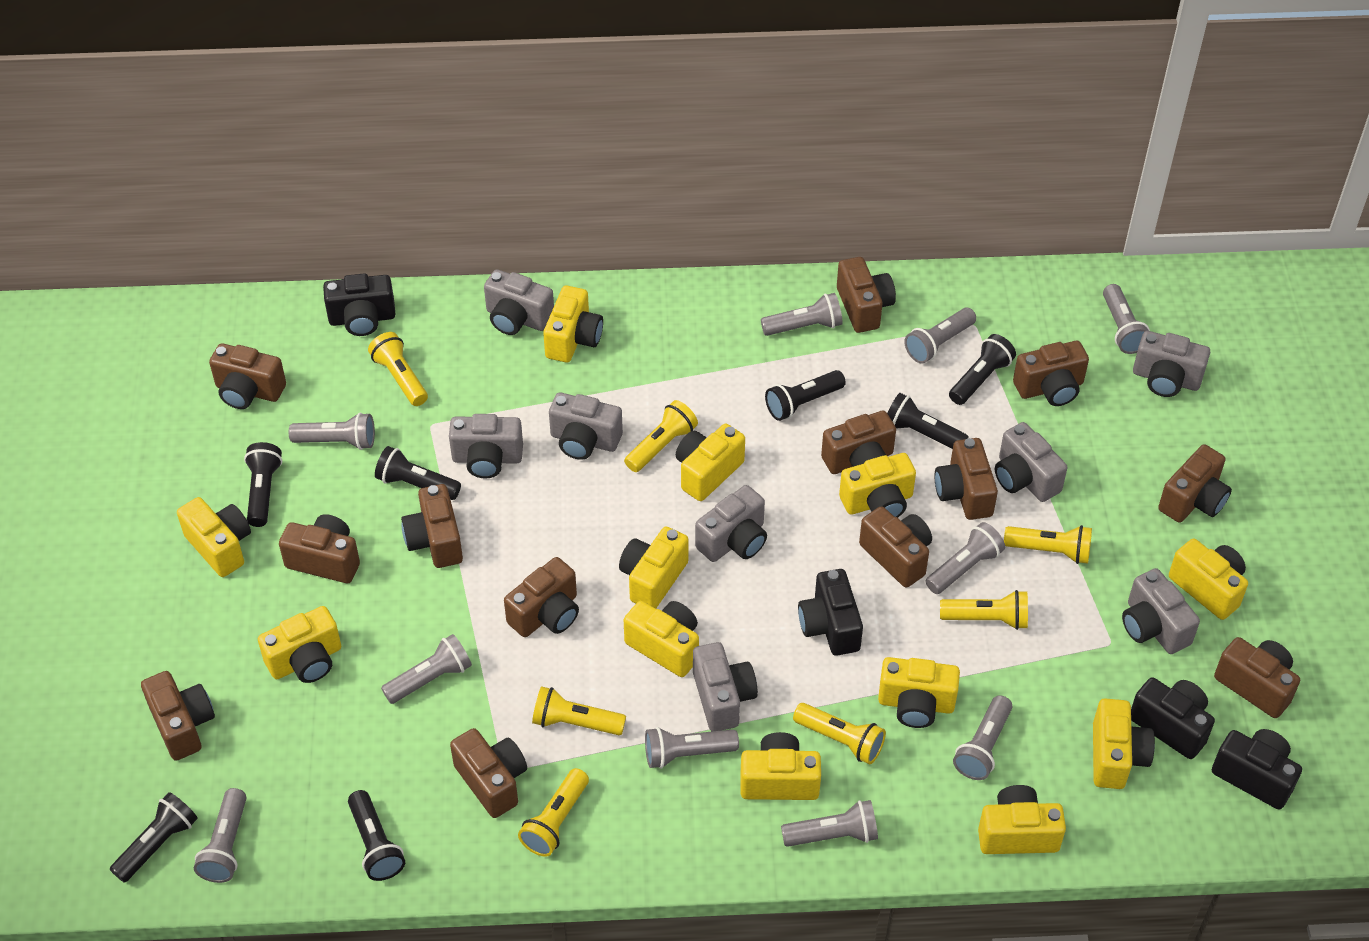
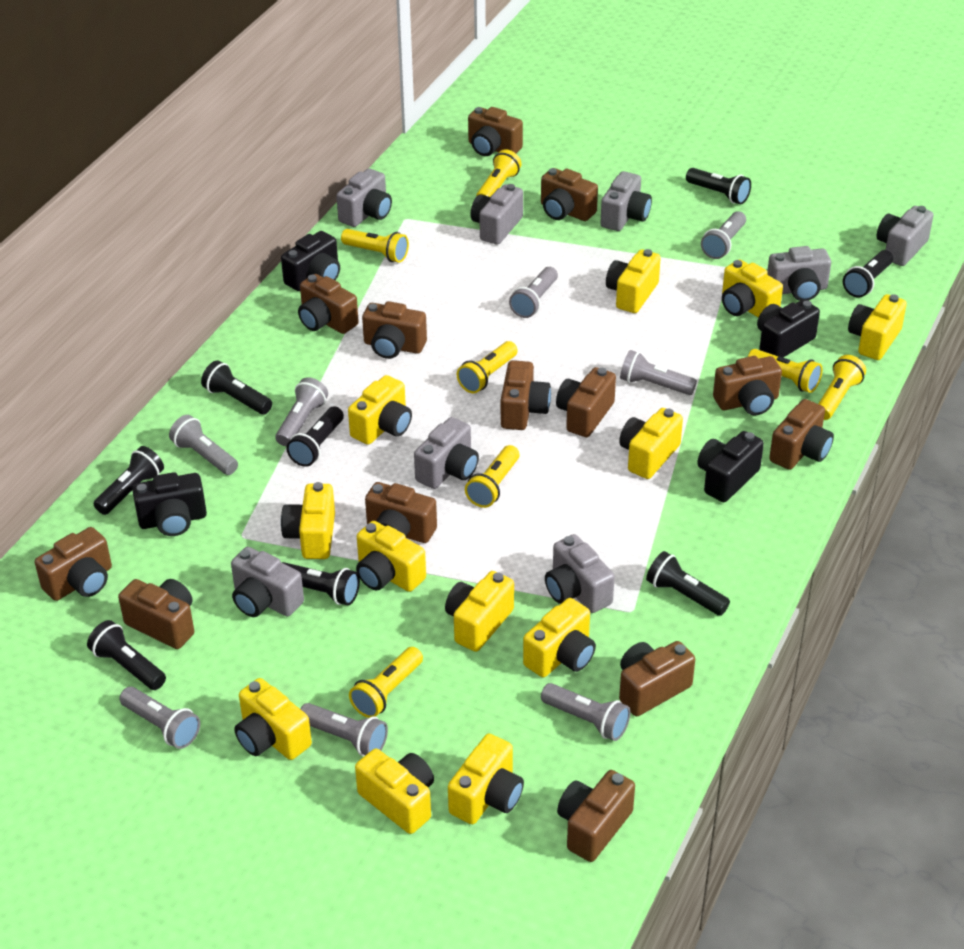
black flashlight: [110,792,198,883] [244,442,282,527] [348,790,405,881] [375,446,461,500] [765,370,846,421] [887,393,969,449] [949,334,1016,405] = 7 -> [87,620,166,690] [94,446,164,515] [201,360,272,414] [282,562,360,605] [286,406,344,467] [646,551,730,616] [686,168,751,204] [843,250,893,298] = 8
grey flashlight: [194,788,247,883] [289,413,375,450] [381,634,472,704] [645,727,739,769] [761,293,843,336] [781,800,878,847] [904,308,976,363] [925,522,1005,594] [953,695,1012,780] [1103,284,1150,354] = 10 -> [120,687,200,749] [169,415,238,475] [275,377,328,446] [300,703,388,756] [509,267,558,318] [541,683,631,741] [620,350,697,395] [701,211,746,259] = 8

